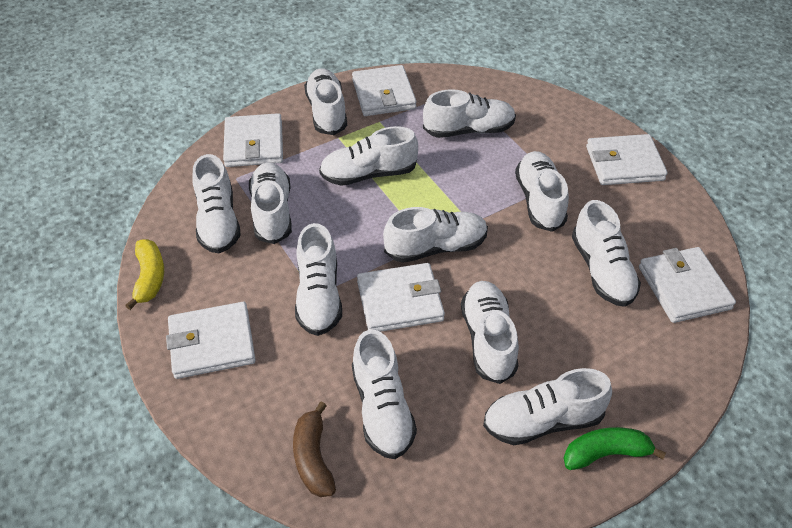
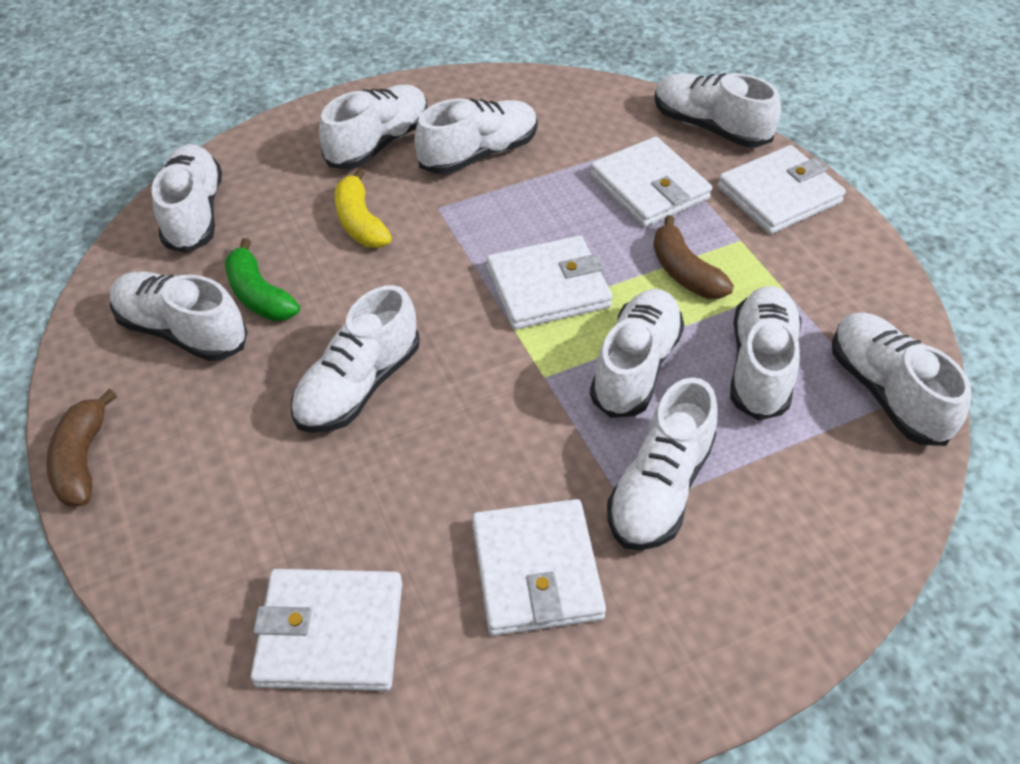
brown banana: [293,402,336,497] = 1 -> [46,389,117,507] [653,215,734,299] = 2
white shoe: [192,154,241,253] [249,162,292,244] [295,223,342,336] [304,68,347,135] [319,126,418,186] [352,330,417,459] [383,207,488,263] [423,89,516,138] [461,281,519,384] [483,368,612,445] [515,151,569,232] [572,200,641,307] = 12 -> [110,271,247,361] [152,144,222,253] [291,285,420,433] [319,85,428,170] [415,98,538,174] [590,289,684,418] [607,377,717,550] [654,73,781,148] [730,286,802,421] [832,313,972,446] = 10
white wallet: [166,302,255,379] [223,113,283,167] [352,65,417,116] [357,263,445,332] [586,134,668,185] [639,247,736,323] = 6 -> [251,569,402,691] [472,499,606,636] [487,235,613,330] [590,137,712,227] [717,145,846,234] = 5

